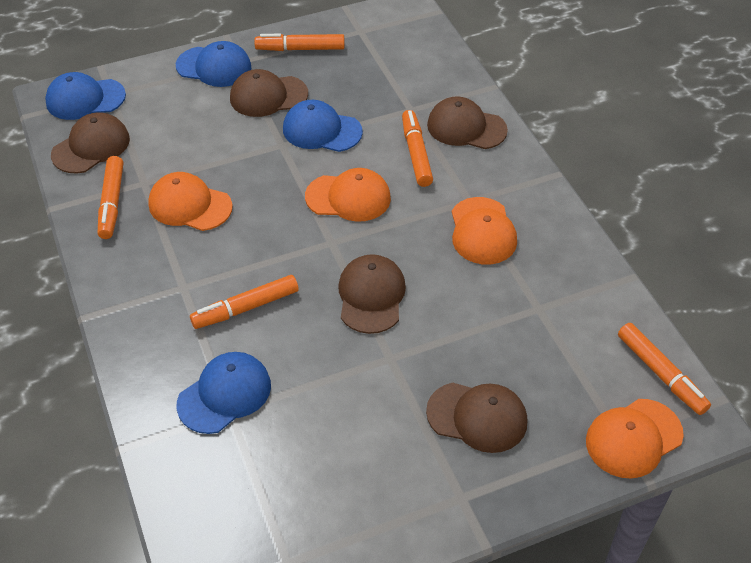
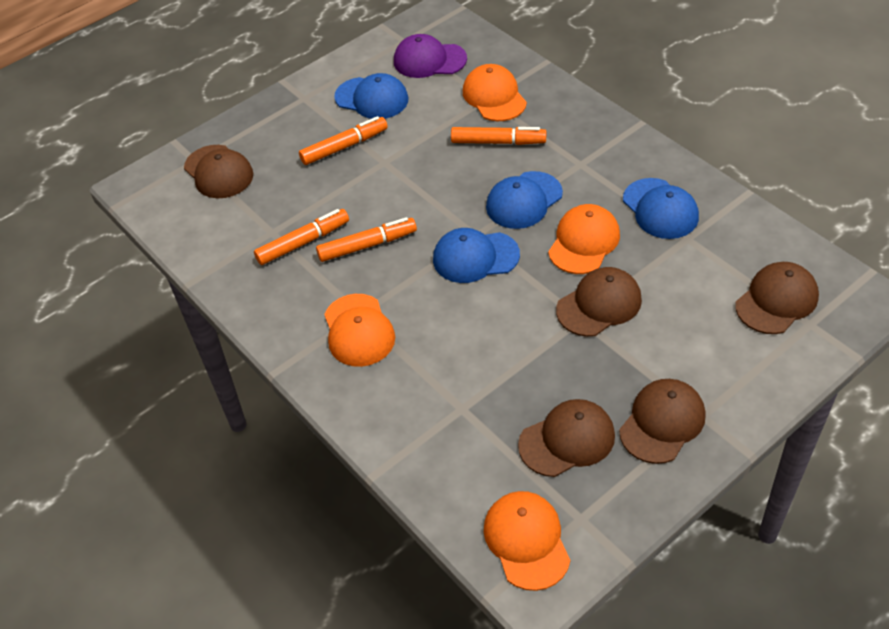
orange marker: [98,156,123,239] [190,275,299,329] [254,34,345,51] [402,110,433,187] [618,323,711,415] = 5 -> [254,209,349,265] [299,116,388,165] [316,217,417,262] [451,127,546,145] = 4
purple cap: none = 0 -> [394,34,467,78] = 1

